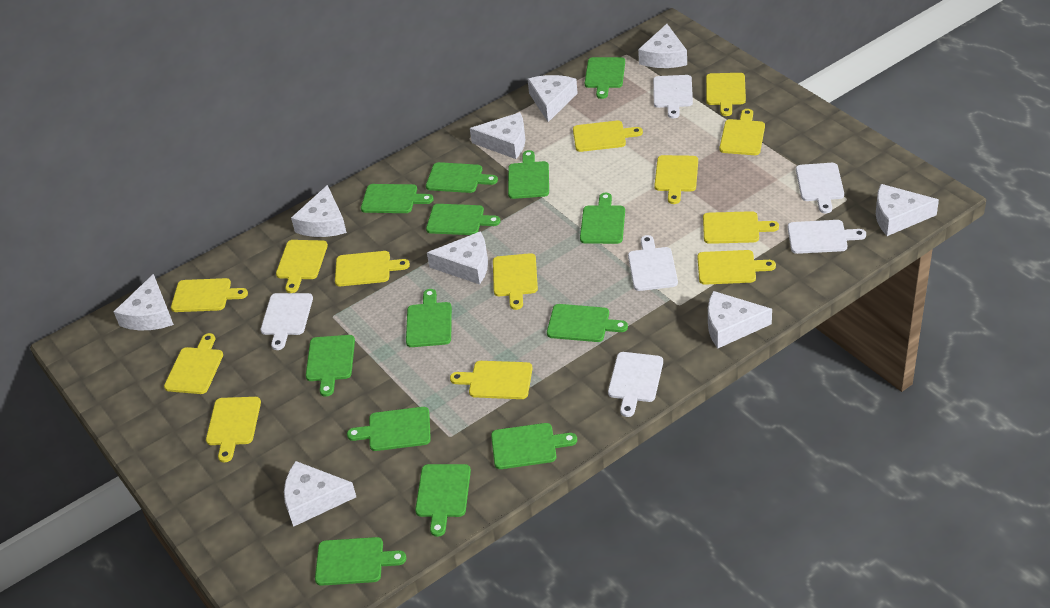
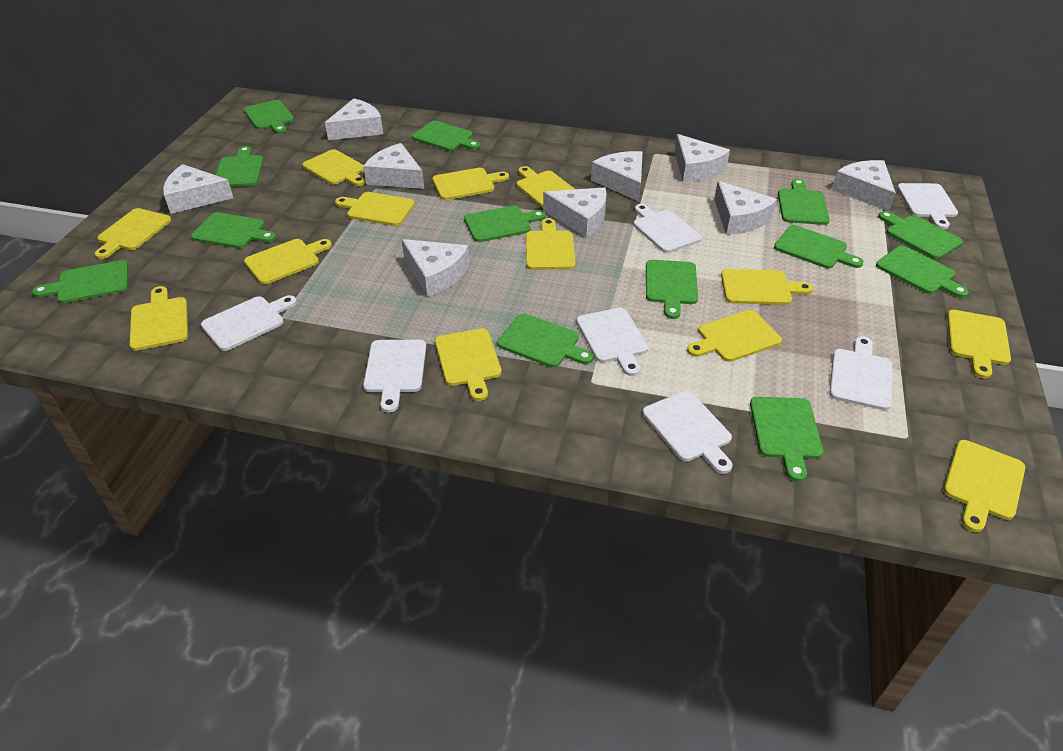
white cutting board: [261,293,313,350] [608,352,663,417] [628,235,678,291] [653,75,693,119] [788,220,866,254] [796,163,844,213] = 6 -> [201,295,297,351] [363,340,426,412] [576,308,648,376] [633,204,702,253] [643,391,733,474] [829,336,893,410] [897,183,958,229] = 7

